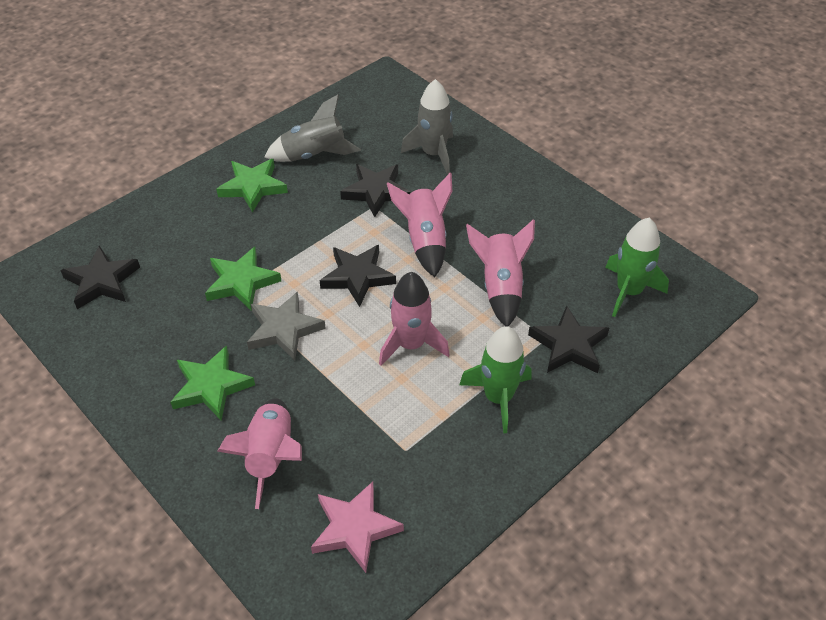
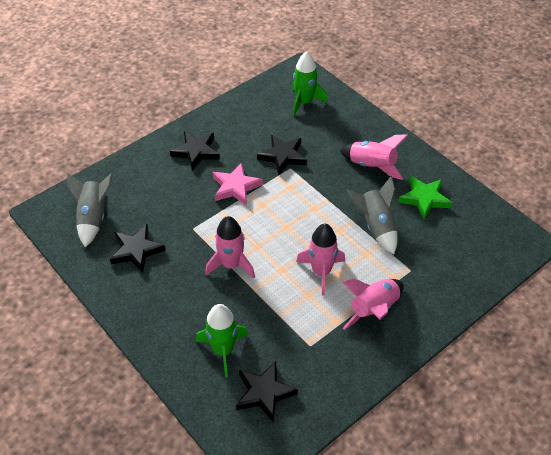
green star: [171,346,255,421] [205,247,281,310] [216,159,288,212] = 3 -> [398,176,452,219] = 1
grey star: [247,292,326,360] = 1 -> none = 0

